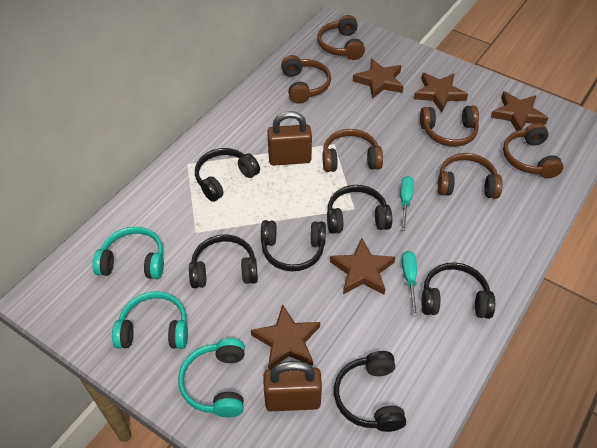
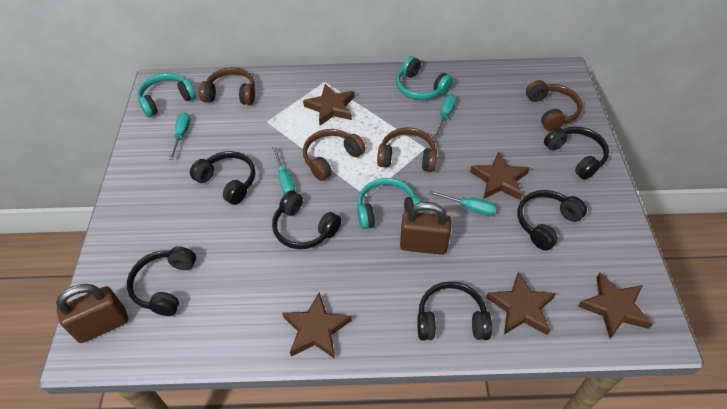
brown headphones: [281,55,331,104] [317,15,365,60] [323,129,383,172] [420,105,479,147] [438,153,503,199] [503,123,564,179] = 6 -> [199,67,255,105] [303,129,366,181] [377,128,437,172] [526,80,582,131] = 4
turquoise screwdriver: [400,176,414,231] [402,251,418,317] = 2 -> [169,112,190,160] [272,147,295,194] [429,191,497,216] [433,94,456,138] = 4

